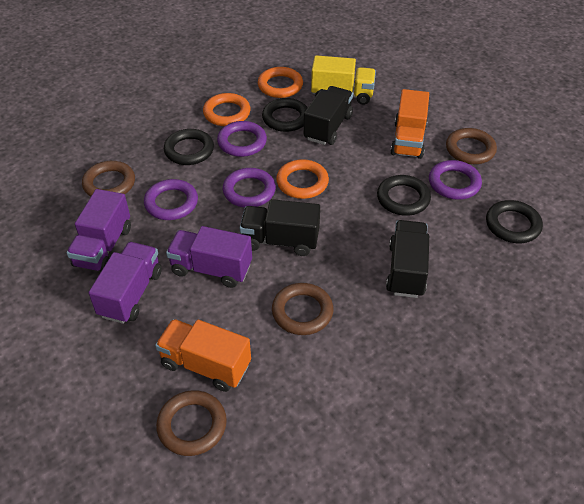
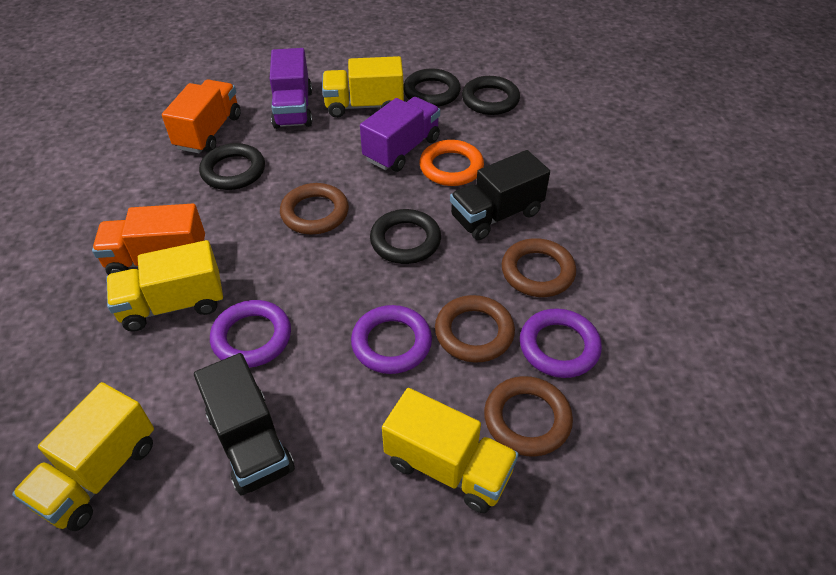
black truck: [240,199,320,256] [304,86,353,145] [386,220,429,298] = 3 -> [194,353,295,496] [450,150,550,240] = 2
orange ring: [203,93,251,126] [258,67,303,98] [276,159,329,199] = 3 -> [420,140,484,186] = 1
purple ring: [144,179,198,220] [217,121,267,157] [223,168,276,208] [429,160,482,200] = 4 -> [210,300,291,368] [351,305,432,374] [520,309,602,378] = 3
purple truck: [66,189,131,271] [88,242,162,324] [166,226,252,288] = 3 -> [270,48,312,129] [360,97,440,172] = 2
yellow truck: [311,55,376,105] = 1 -> [12,382,154,531] [106,240,223,332] [322,56,404,118] [382,388,519,513] = 4

